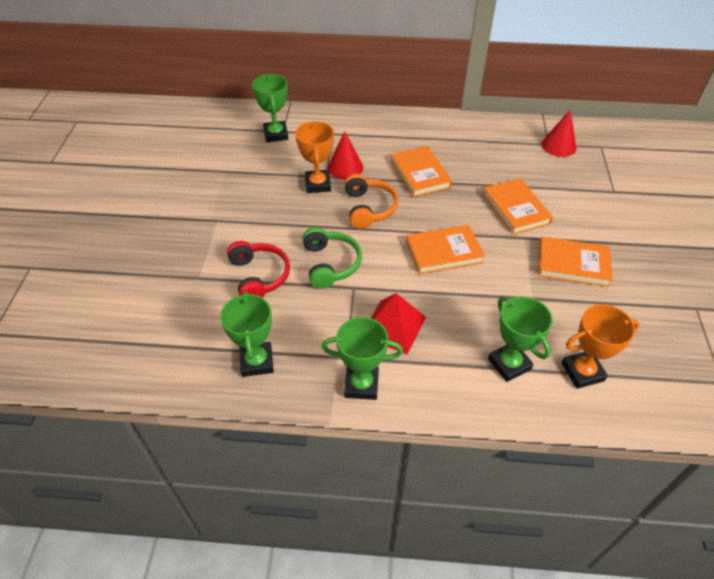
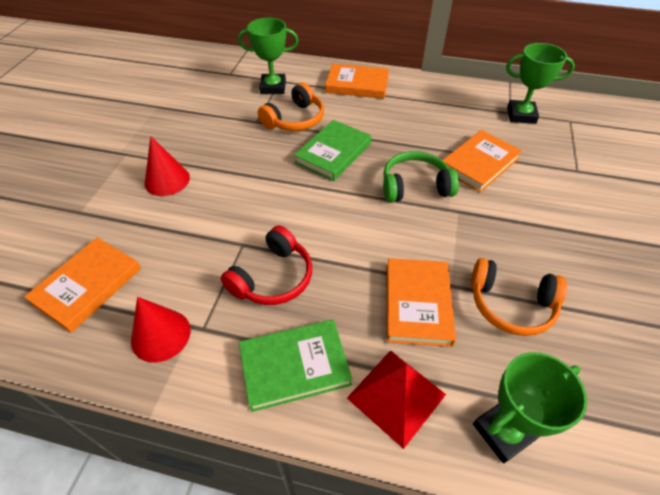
green book: none = 0 -> [239,319,352,412] [294,120,372,181] = 2
green trophy: [220,291,274,377] [252,74,288,142] [322,317,403,400] [488,296,553,382] = 4 -> [238,18,299,94] [473,352,587,463] [506,43,575,124] = 3
orange headphones: [344,174,399,229] = 1 -> [258,83,324,131] [471,258,567,336] = 2
orange trophy: [295,121,334,193] [562,304,640,389] = 2 -> none = 0

